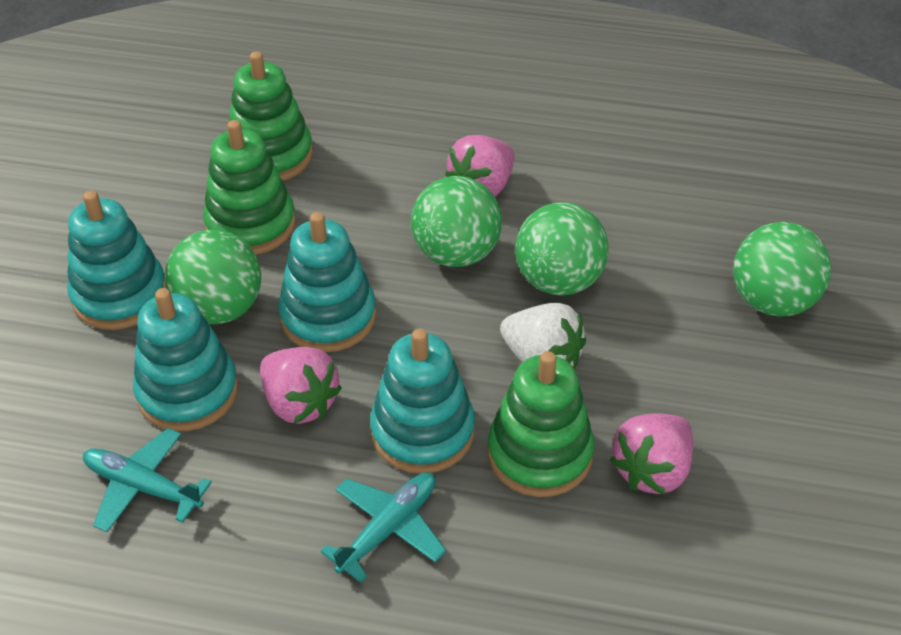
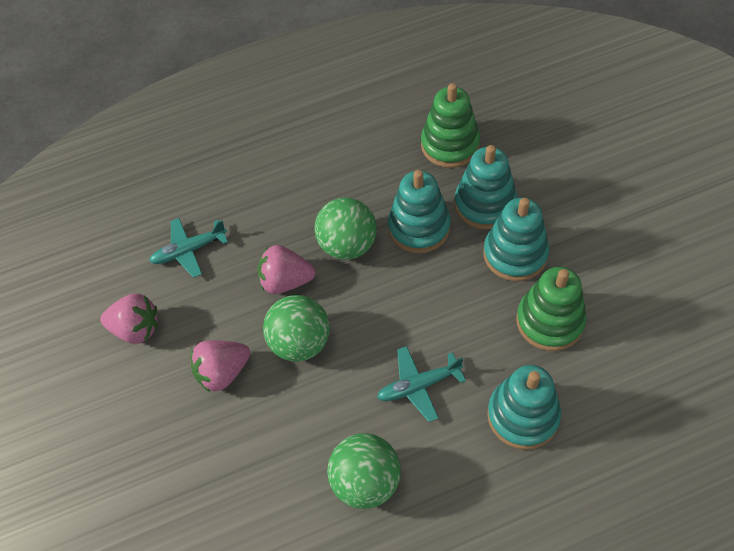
green ball: [165,230,261,325] [411,176,502,267] [515,202,609,296] [733,222,831,317] = 4 -> [263,295,330,362] [314,198,377,260] [327,433,401,509] = 3
green stacking toy: [203,120,295,255] [227,51,313,181] [487,351,595,497] = 3 -> [421,83,480,168] [517,267,587,351] = 2
white strawberry: [500,303,586,369] = 1 -> none = 0

